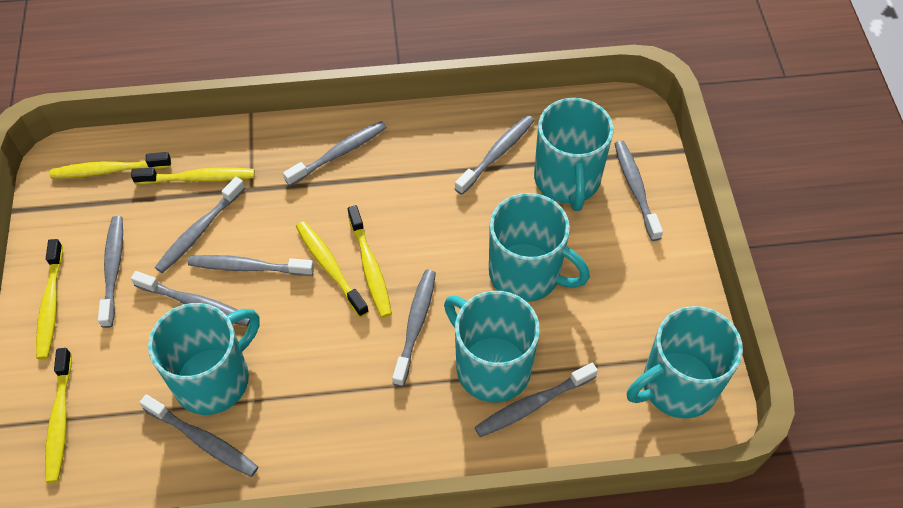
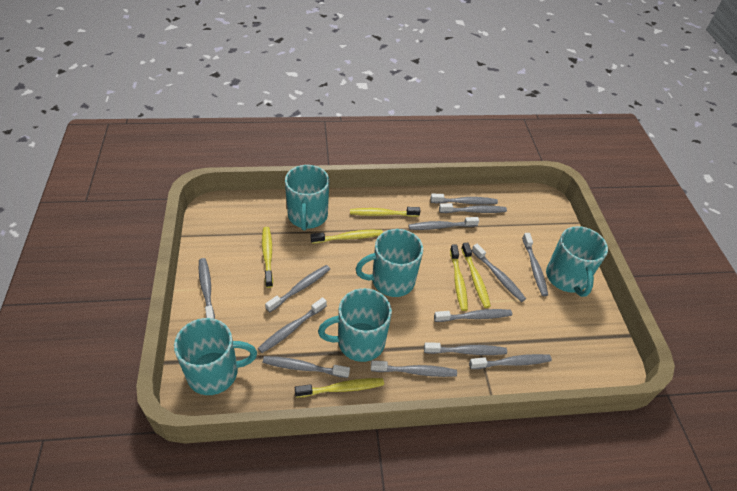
grey toothbrush: [98,216,123,328] [131,271,250,327] [139,394,258,477] [155,177,245,273] [188,255,314,276] [283,121,387,186] [392,270,436,387] [455,115,534,195] [475,363,598,437] [615,141,663,241] = 10 -> [199,258,215,319] [258,297,327,353] [263,356,350,378] [265,265,330,312] [371,360,457,377] [409,217,479,230] [424,342,507,355] [430,194,498,205] [434,309,512,322] [439,203,507,213] [469,354,552,369] [472,243,526,302] [522,233,548,296] = 13

